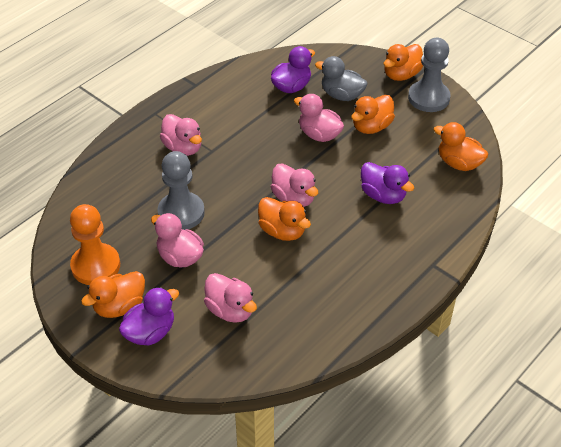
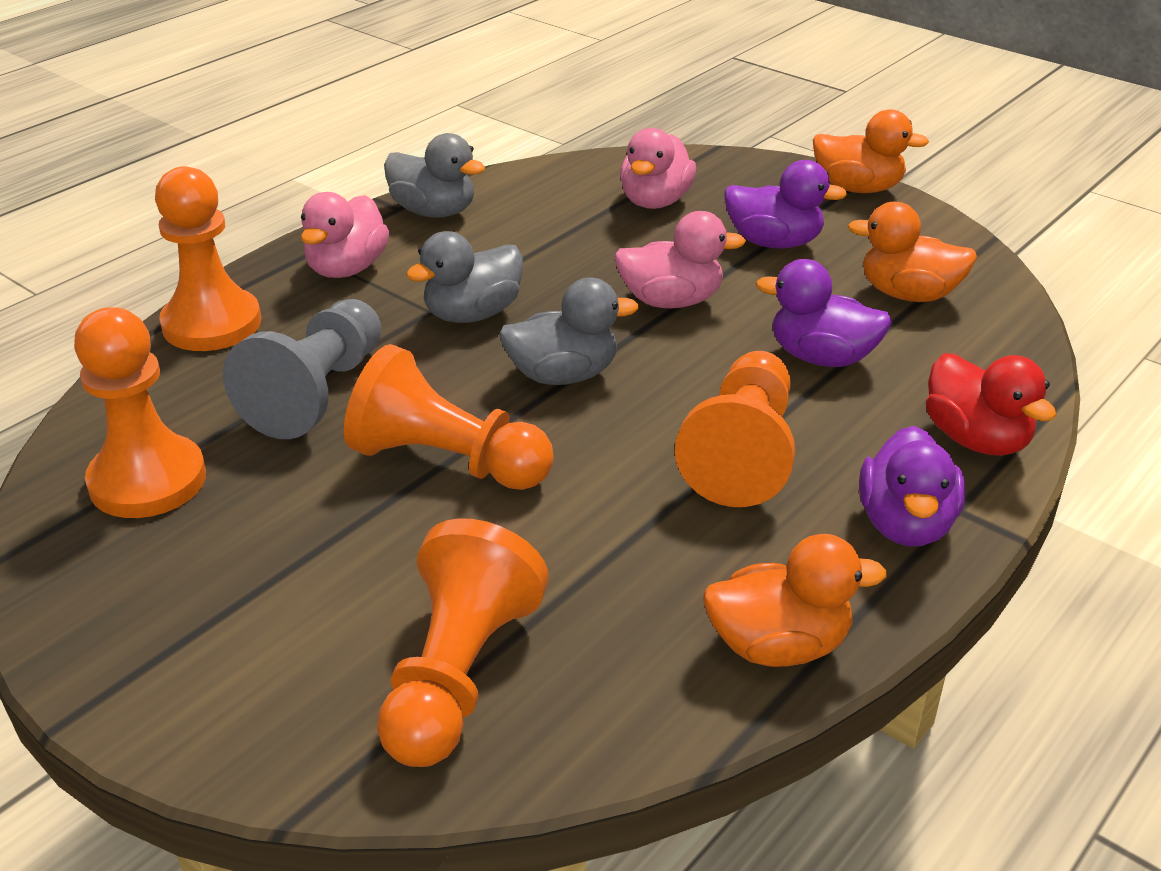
grey duck: [315,56,367,101] = 1 -> [384,133,485,218] [406,231,523,323] [499,278,639,385] = 3
grey pawn: [158,151,205,230] [408,38,450,112] = 2 -> [223,299,382,439] = 1
orange duck: [81,271,145,318] [258,197,311,241] [351,95,395,134] [383,44,423,81] [434,122,488,171] = 5 -> [703,534,887,667] [813,109,929,193] [848,202,977,302] = 3
orange pawn: [70,204,120,285] = 1 -> [74,307,206,518] [155,166,261,351] [344,344,554,490] [377,518,549,767] [675,351,795,507] = 5
pink duck: [151,213,204,268] [160,114,202,156] [204,273,257,323] [271,163,318,207] [294,94,344,142] = 5 -> [301,192,389,278] [614,211,746,308] [620,128,696,209] = 3
red duck: none = 0 -> [926,353,1056,456] = 1

